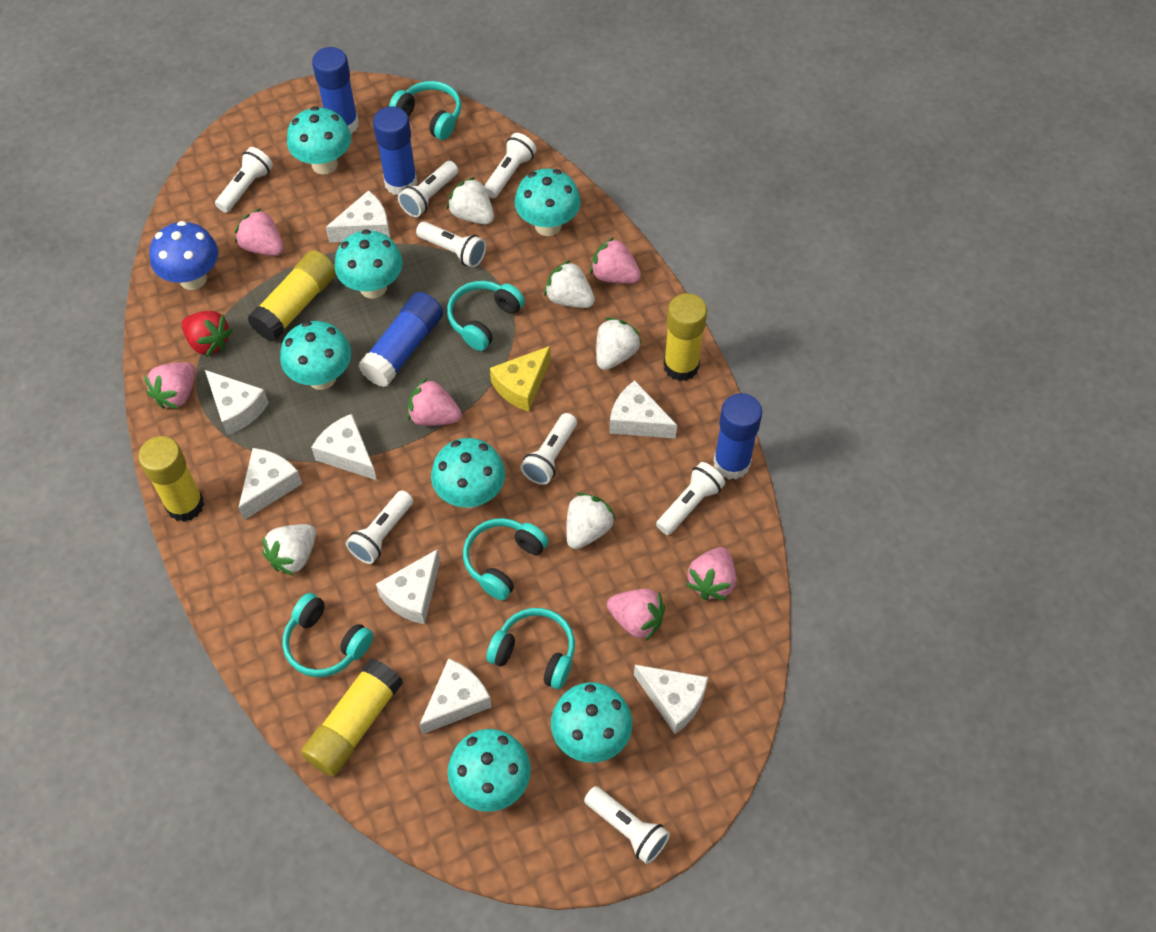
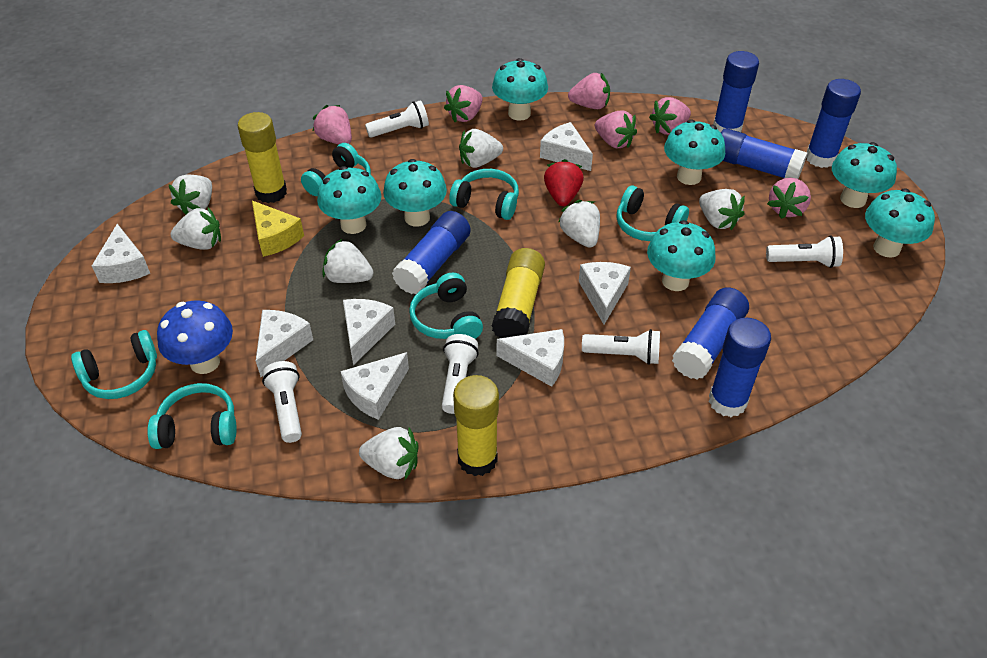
blue glue stick: [312,47,359,134] [358,292,443,387] [373,106,418,195] [713,393,762,480] = 4 -> [392,211,471,294] [672,287,749,379] [709,318,771,417] [713,51,759,133] [721,128,807,179] [806,79,861,168] = 6
turquoise headphones: [283,593,373,677] [389,81,461,140] [447,281,525,351] [463,518,548,601] [486,608,575,689] = 5 -> [71,330,157,399] [147,383,237,449] [301,143,371,196] [409,273,483,339] [449,169,519,220] [616,186,689,241] = 6
white cheese: [205,370,269,435] [238,448,302,520] [311,414,377,480] [326,190,390,243] [376,549,440,624] [419,658,492,735] [609,381,677,439] [634,665,708,734] = 8 -> [92,224,150,283] [256,310,313,377] [340,352,409,420] [343,299,395,366] [497,329,564,387] [540,122,593,171] [579,262,631,324] = 7
white flashlight: [215,147,273,213] [346,490,413,564] [398,161,458,217] [416,221,486,268] [484,133,536,198] [520,413,577,485] [584,786,670,864] [656,462,725,535] = 8 -> [262,361,302,443] [365,100,429,138] [442,334,479,414] [582,329,660,365] [766,236,843,268] = 5
white strawberry: [262,524,316,576] [447,177,494,225] [544,260,595,308] [566,493,616,549] [596,318,642,370] = 5 -> [168,175,212,215] [171,207,221,250] [322,239,374,283] [359,427,418,480] [459,129,503,168] [558,200,600,248] [699,189,745,230] = 7
yellow glue stick: [138,436,204,522] [248,250,336,342] [301,658,403,776] [663,293,707,381] = 4 -> [238,112,287,203] [453,375,499,476] [492,248,545,338] = 3

